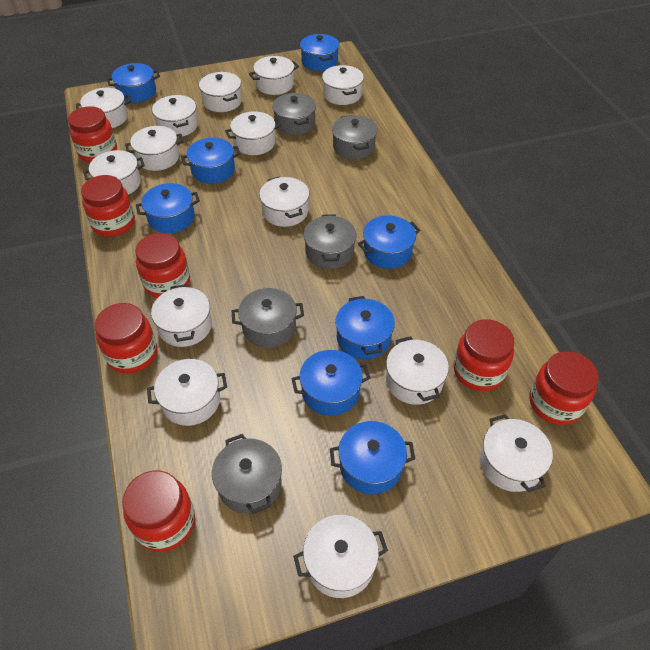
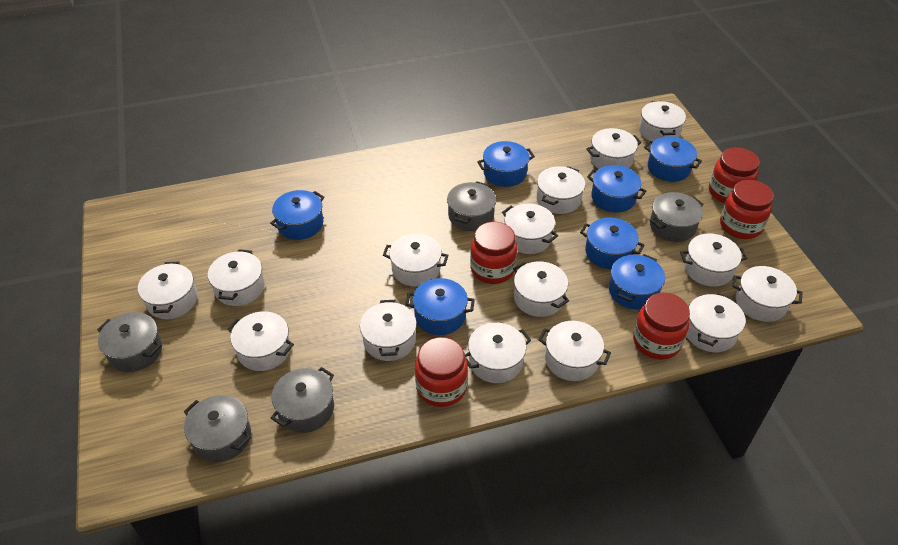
blue pot: [107,63,160,103] [136,183,200,233] [181,138,240,184] [291,350,370,416] [300,34,339,71] [330,421,415,494] [335,296,395,360] [358,216,420,269] = 8 -> [270,190,324,240] [405,278,475,335] [477,141,535,187] [580,218,644,269] [587,165,646,213] [609,254,665,310] [644,136,702,182] = 7
red jar: [68,106,117,163] [81,175,135,237] [95,303,157,374] [122,471,195,552] [135,233,190,298] [453,319,515,391] [529,351,599,425] = 7 -> [415,337,468,407] [470,222,517,284] [633,293,690,360] [709,147,760,203] [720,180,774,239] = 5
white pot: [76,88,131,128] [83,150,145,195] [125,126,184,171] [147,359,227,426] [151,284,212,347] [152,95,198,136] [199,72,242,112] [225,111,281,155] [249,56,299,95] [259,176,309,227] [293,515,388,598] [322,65,364,105] [386,336,449,405] [480,414,553,492] = 14 -> [138,261,197,319] [208,249,265,306] [228,311,294,371] [360,300,417,361] [383,233,448,287] [465,323,531,383] [502,203,558,254] [513,261,569,317] [537,166,585,214] [538,321,611,381] [586,128,642,169] [639,101,686,142] [680,233,747,287] [687,293,746,352] [732,266,803,322] = 15

